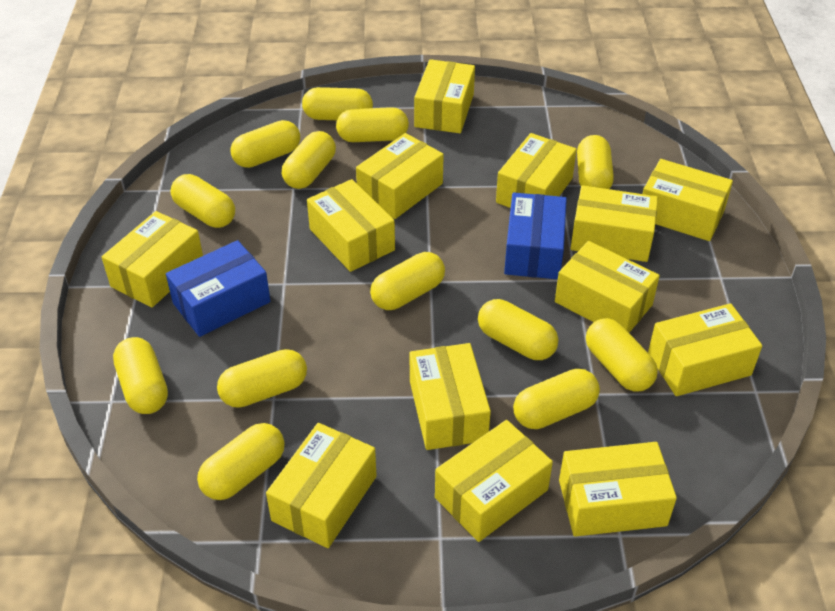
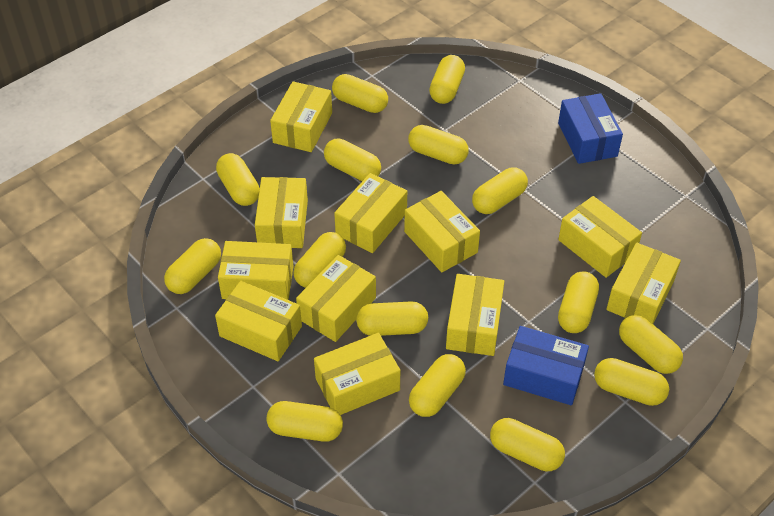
yellow box: [102,211,203,308] [266,423,377,548] [307,179,395,272] [356,133,444,219] [410,343,491,450] [414,59,475,133] [435,420,553,542] [496,133,577,208] [555,241,660,333] [559,442,677,537] [570,185,658,262] [643,159,733,241] [648,303,762,396] = 13 -> [215,281,302,361] [218,241,294,300] [255,177,308,248] [270,81,332,152] [296,255,376,342] [314,333,400,415] [334,173,407,253] [404,191,480,272] [446,274,504,356] [558,196,642,278] [606,243,681,324] = 11
yellow capsule: [113,337,168,414] [170,174,235,228] [197,423,285,500] [217,349,307,408] [231,120,300,168] [282,131,336,189] [302,87,373,120] [336,107,409,142] [370,252,445,310] [478,299,558,360] [513,369,600,429] [577,135,614,189] [586,318,658,392] = 13 -> [164,238,221,294] [216,153,260,206] [266,401,343,442] [293,232,346,288] [324,139,381,181] [332,74,388,113] [356,301,428,336] [408,125,469,165] [409,354,466,417] [429,55,465,104] [472,167,528,214] [490,418,565,471] [558,271,599,333] [594,358,669,406] [619,315,683,374] = 15

